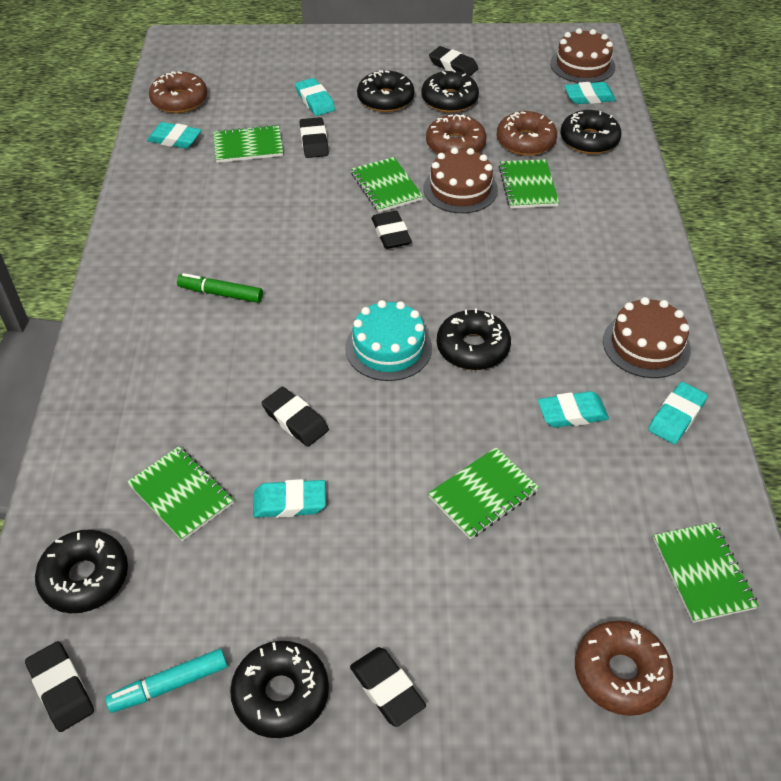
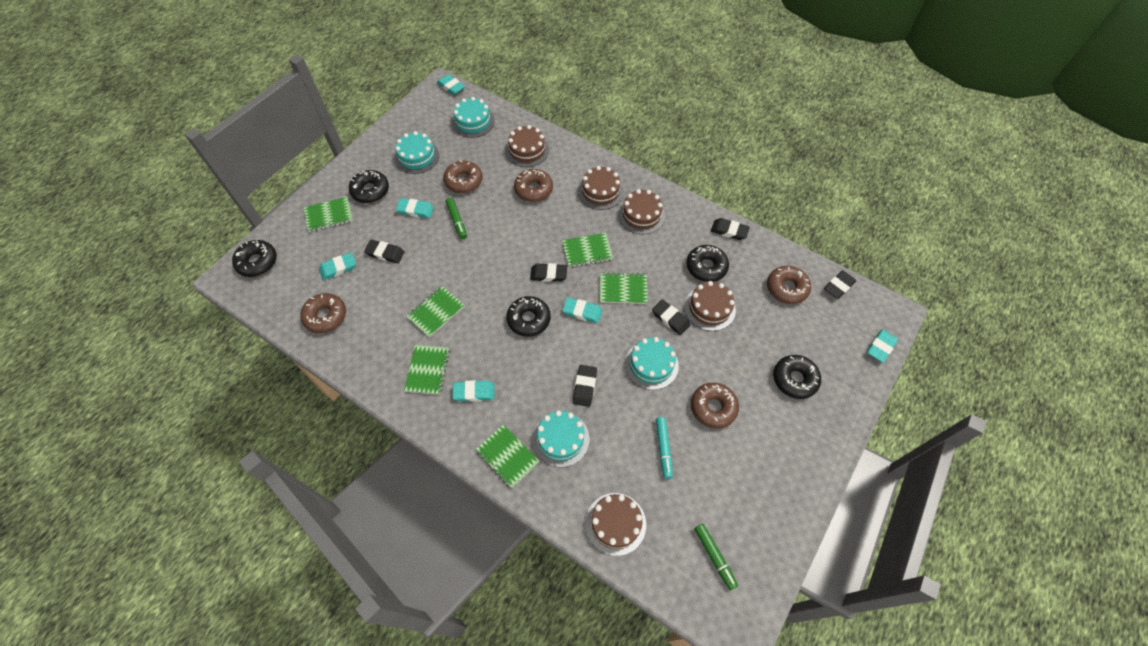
black donut: [35,529,128,613] [230,641,329,738] [357,70,415,112] [422,69,479,113] [437,308,511,370] [560,110,622,154] = 6 -> [232,240,277,277] [349,170,389,203] [506,296,551,337] [686,245,729,282] [773,355,821,399] = 5
brown cake: [423,147,498,213] [550,28,615,83] [603,297,691,378] = 3 -> [505,125,549,167] [578,166,624,210] [585,493,646,556] [618,189,665,234] [684,281,736,331] = 5
brown donut: [149,71,207,113] [426,114,486,154] [497,111,557,156] [575,621,673,716] = 4 -> [300,293,346,333] [443,160,482,193] [514,169,553,202] [691,383,739,429] [767,266,811,304] = 5
green marker: [177,273,263,303] = 1 -> [446,197,467,239] [694,524,738,590] = 2
turquoise cake: [345,300,432,381] = 1 -> [395,131,439,174] [452,97,495,138] [533,410,589,467] [625,337,679,390] = 4

